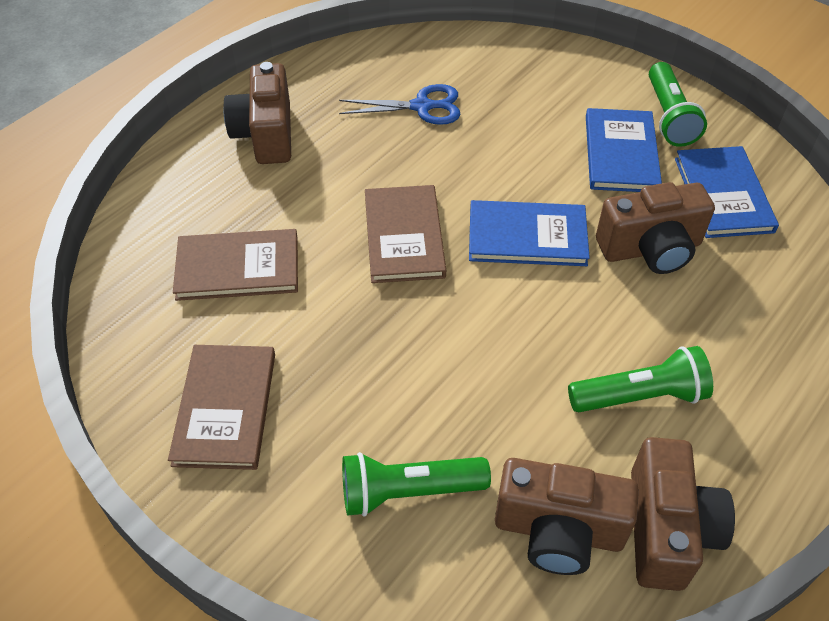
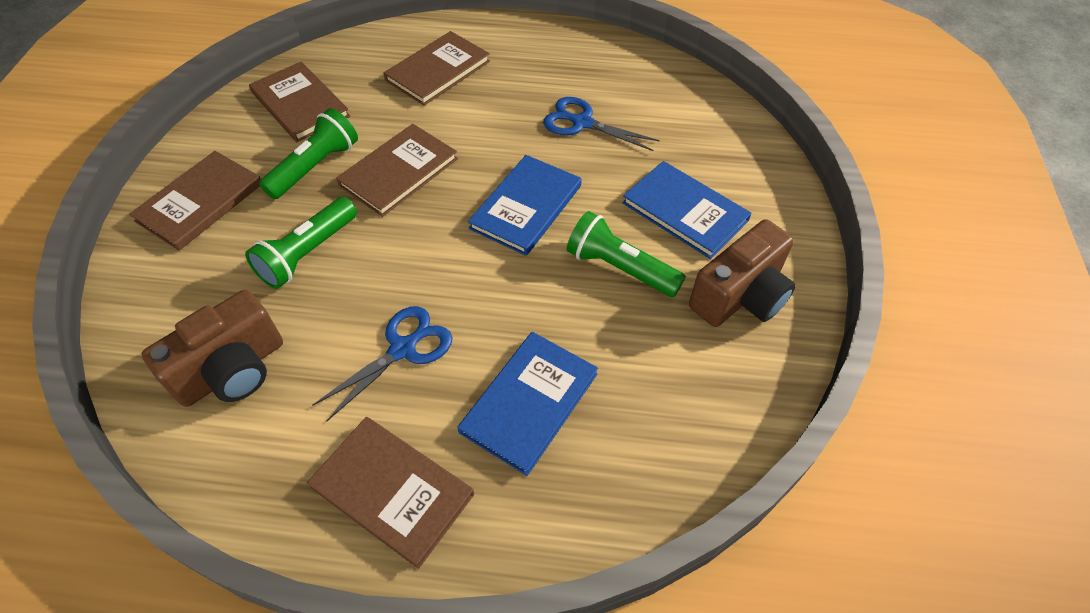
blue scissors: [339,84,461,125] = 1 -> [312,306,452,421] [543,97,660,151] = 2
brown book: [168,345,275,470] [173,229,298,301] [365,185,446,283] = 3 -> [129,151,261,251] [249,62,350,142] [307,417,474,569] [336,124,458,217] [384,31,490,105] = 5
brown camera: [224,62,291,164] [495,458,639,575] [596,182,715,274] [631,437,735,591] = 4 -> [142,290,283,407] [689,219,796,327] = 2

